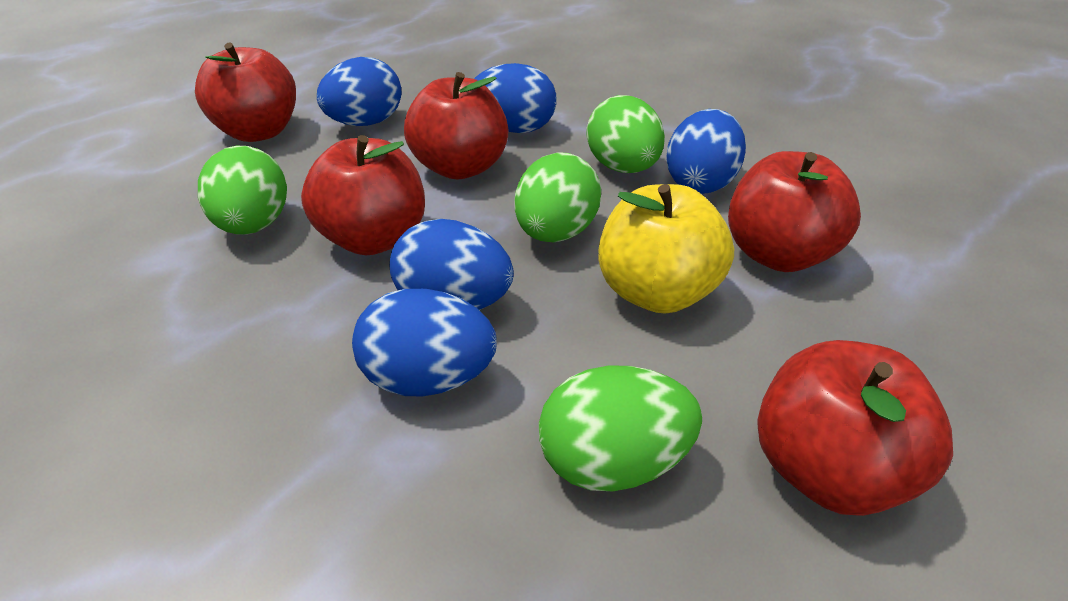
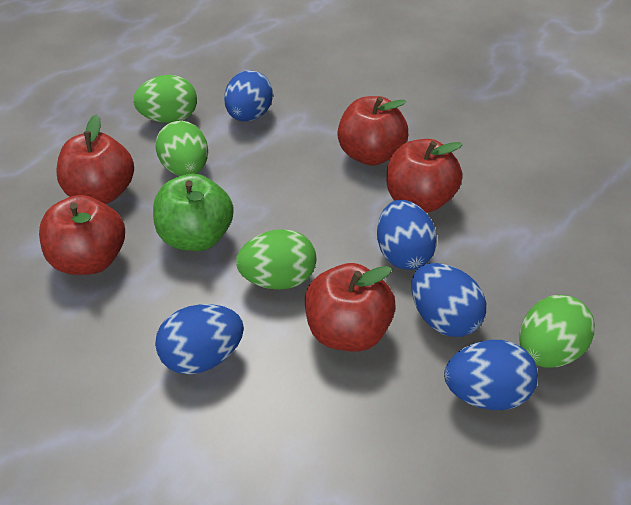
green apple: none = 0 -> [153,173,234,251] = 1
yellow apple: [598,184,734,313] = 1 -> none = 0

